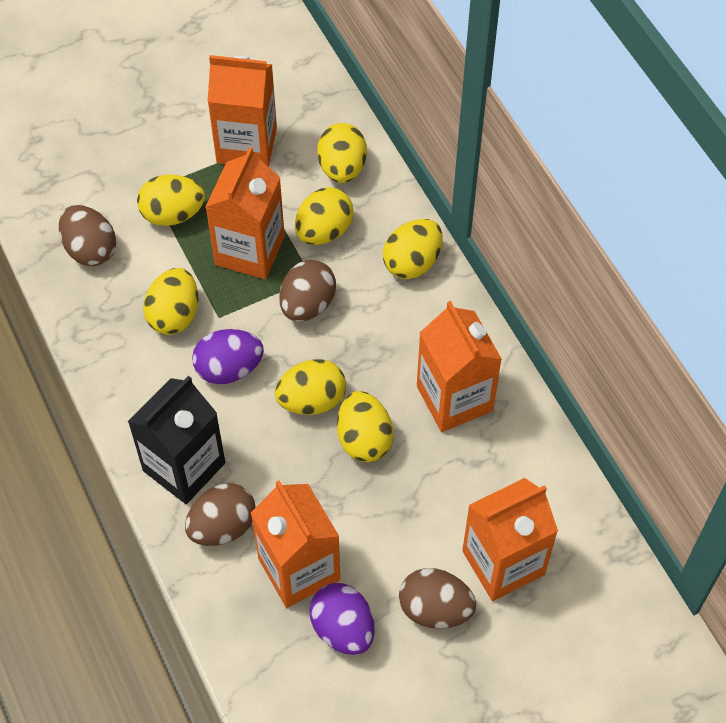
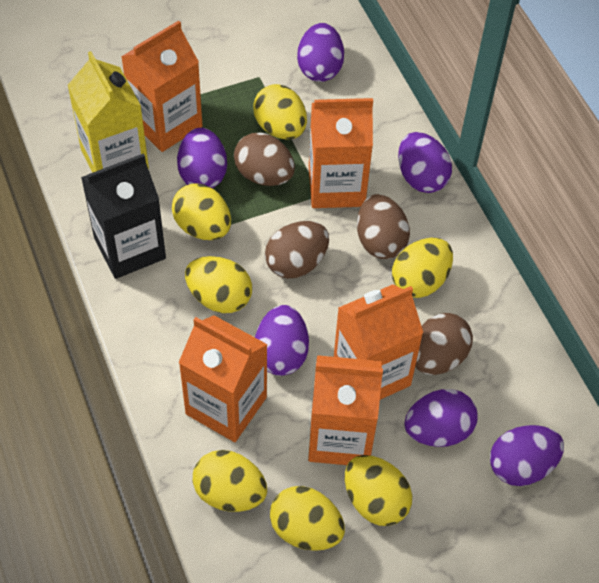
purple egg: [192,329,264,384] [309,583,375,655] = 2 -> [177,128,227,188] [255,305,309,376] [297,23,344,82] [398,132,452,193] [404,389,477,447] [490,425,564,486] = 6
yellow carton: none = 0 -> [68,51,149,173] = 1

